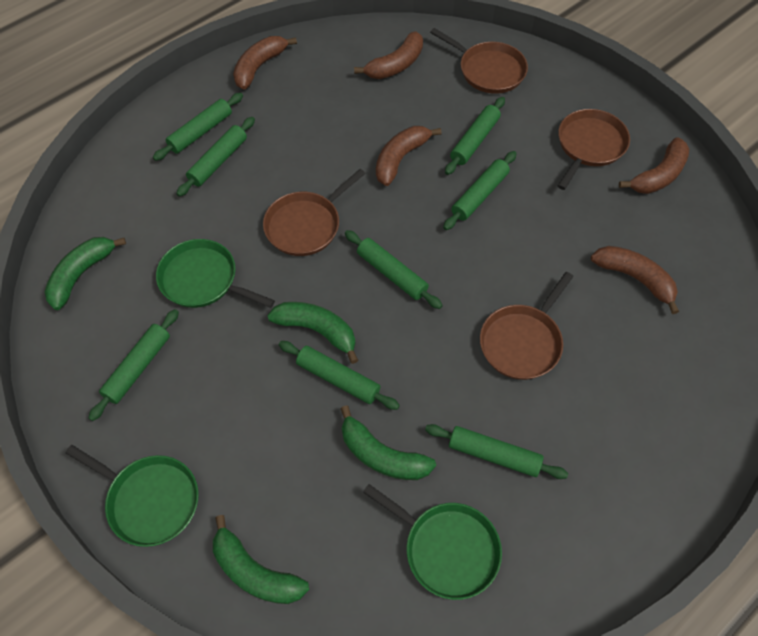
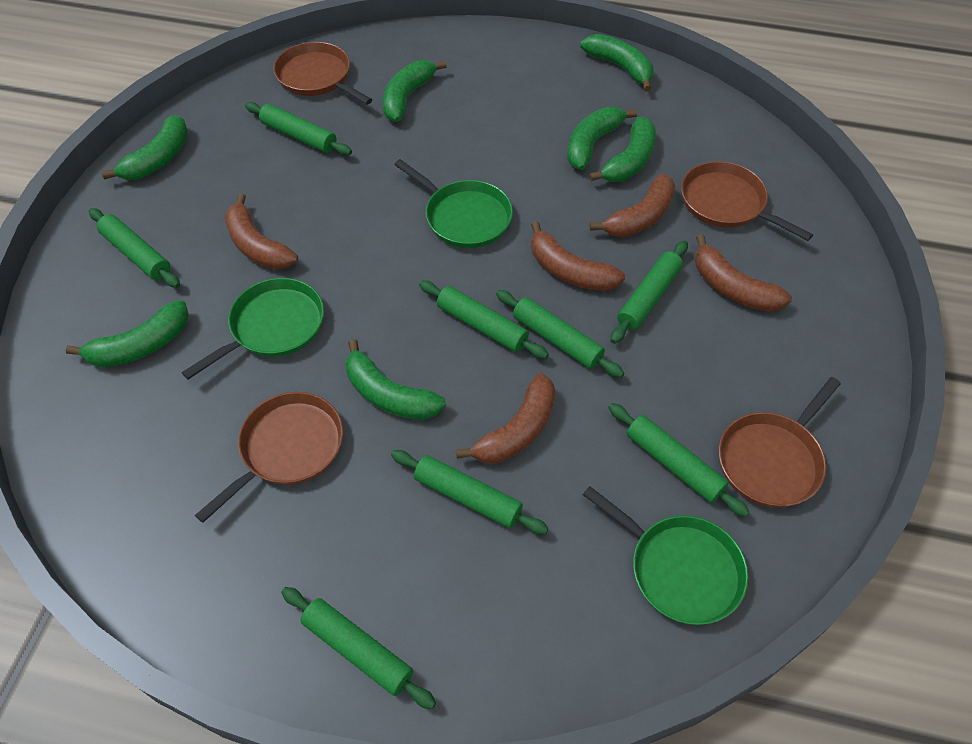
green banana: [44,237,126,310] [213,515,309,604] [267,302,358,364] [340,405,436,480] = 4 -> [66,300,189,368] [102,115,188,180] [346,339,446,420] [383,60,447,122] [567,107,637,170] [580,34,654,92] [589,117,656,182] = 7

